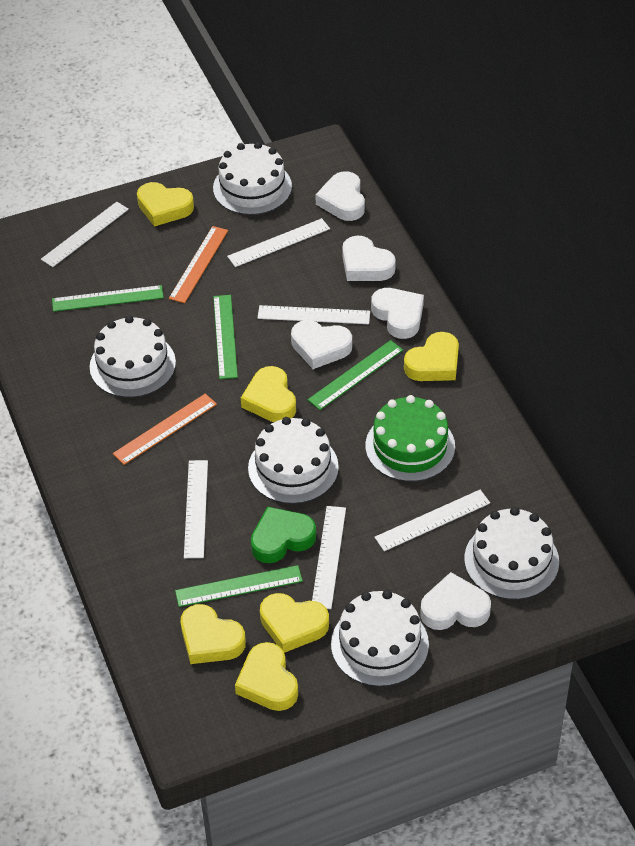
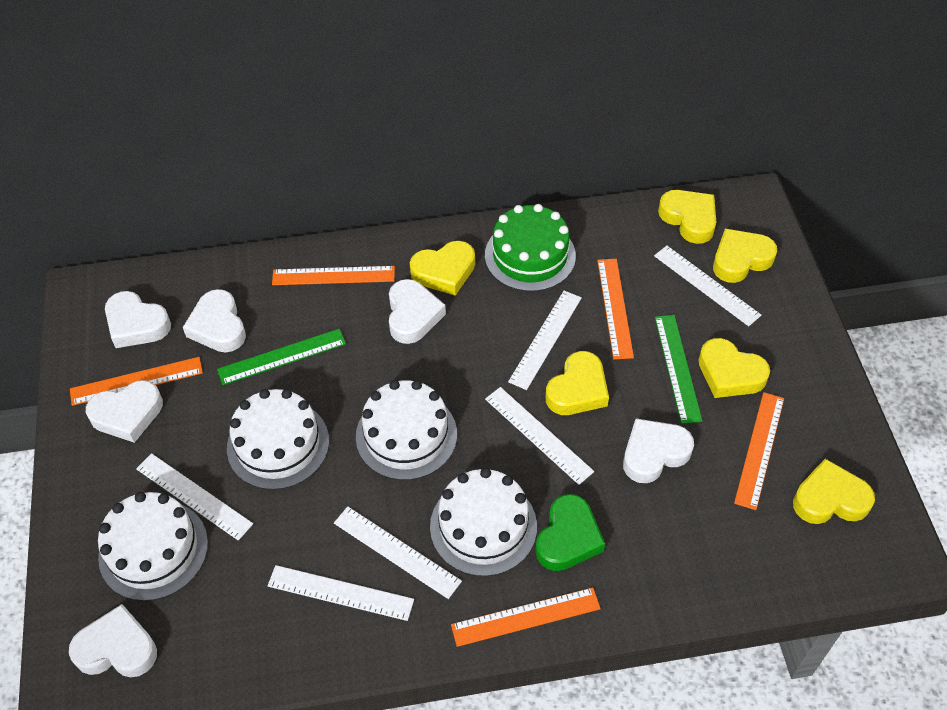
green ruler: [52,285,164,312] [175,565,303,607] [213,295,238,379] [308,340,403,410] = 4 -> [217,329,346,385] [655,315,702,424] = 2
orange ruler: [113,394,217,465] [169,226,228,303] = 2 -> [70,357,203,406] [272,266,395,285] [451,587,601,647] [597,259,634,360] [734,392,784,510] = 5
white cake: [90,316,176,398] [213,142,292,215] [248,417,339,504] [331,590,429,687] [464,507,559,600] = 5 -> [98,492,208,601] [227,389,329,490] [356,380,457,480] [430,468,537,576] = 4
white heart: [291,320,352,369] [315,171,365,221] [342,236,396,281] [371,288,424,339] [420,572,491,630] = 5 -> [69,604,157,678] [86,380,163,443] [105,291,171,348] [183,289,246,352] [389,279,446,344] [623,419,694,483] = 6

